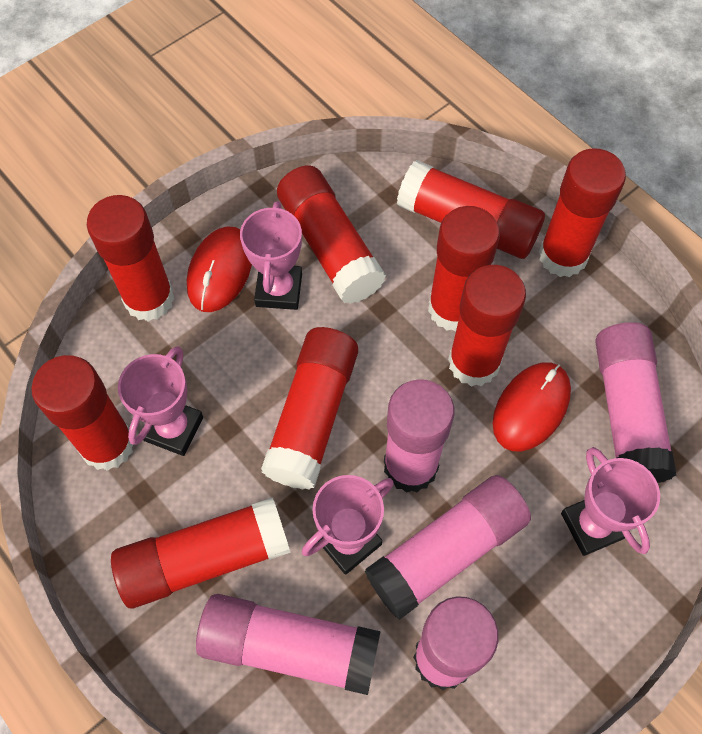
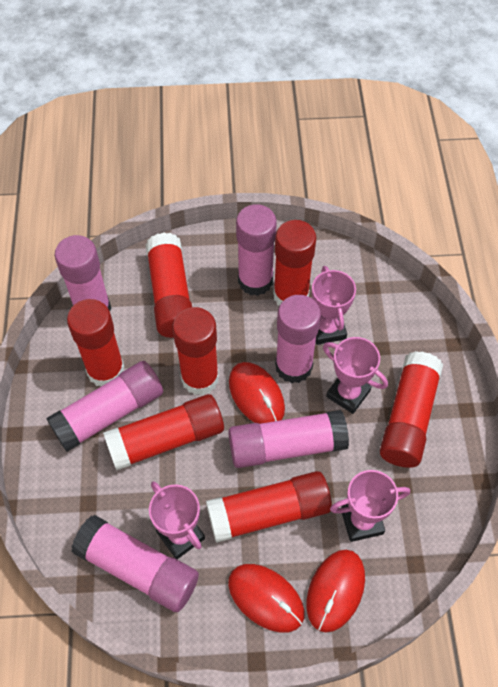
pink glue stick: [196,594,381,695] [365,475,531,620] [384,379,454,493] [413,596,499,690] [595,322,676,483] = 5 -> [46,361,163,452] [55,235,111,311] [71,515,199,612] [228,410,349,468] [236,204,277,296] [275,295,321,383] = 6
red glue stick: [31,355,133,471] [87,195,175,321] [111,497,291,609] [261,327,358,490] [277,165,386,304] [397,160,545,259] [428,206,500,331] [448,265,526,387] [539,148,626,277] = 9 -> [67,299,124,386] [103,394,224,471] [145,233,192,338] [172,307,219,396] [206,471,332,543] [273,220,316,306] [380,351,443,468] = 7
red mouse: [187,227,252,312] [493,362,571,451] = 2 -> [228,564,304,633] [229,362,285,424] [306,550,365,632] = 3

